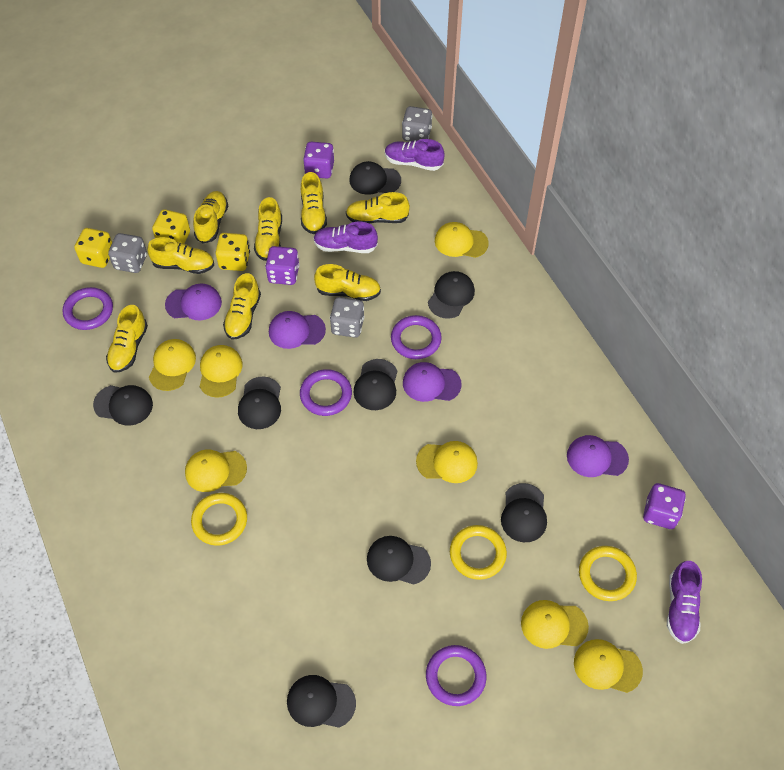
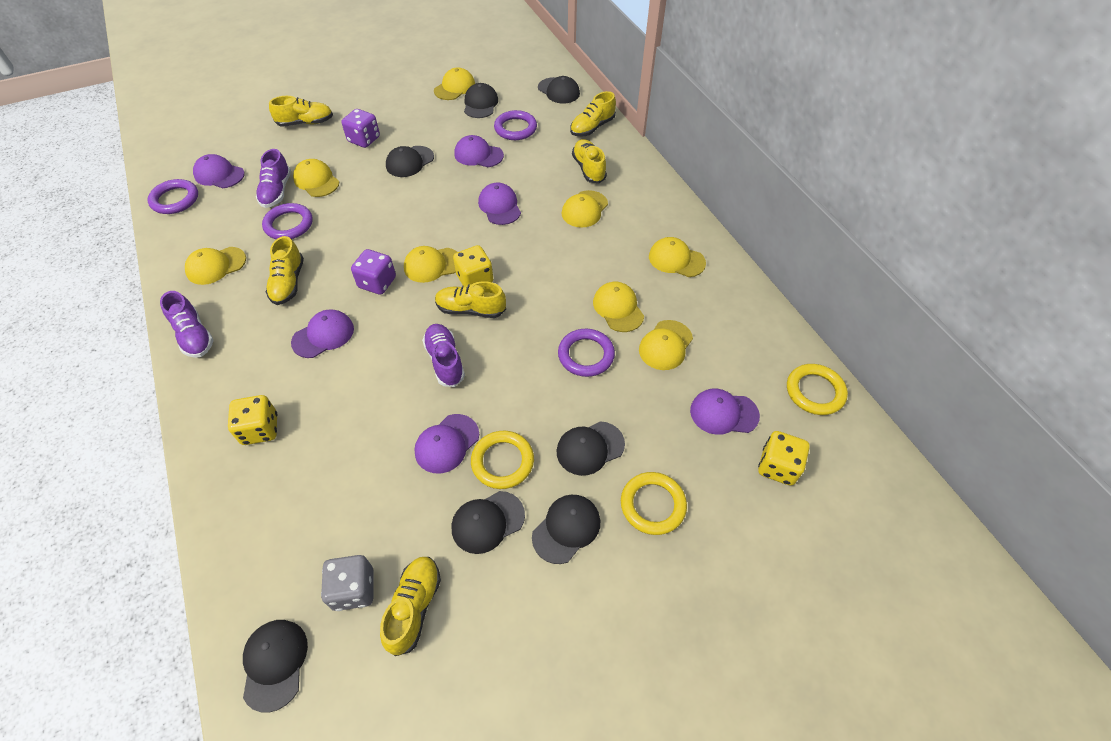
black cap: [93,385,153,426] [238,376,281,429] [287,675,356,728] [350,161,401,195] [354,359,398,410] [367,536,431,585] [428,271,475,319] [501,483,547,542] = 8 -> [243,620,308,713] [386,146,434,177] [452,491,525,554] [464,83,498,118] [532,495,600,564] [538,76,580,104] [556,421,625,476] = 7
grey dice: [108,233,147,273] [330,297,365,338] [402,106,432,141] = 3 -> [321,555,374,611] = 1
purple cap: [165,283,222,320] [269,311,326,349] [403,362,462,402] [567,435,629,477] = 4 -> [193,154,245,188] [291,310,354,358] [414,414,479,474] [454,135,504,167] [478,183,521,225] [690,388,760,435] = 6
purple dice: [265,246,300,285] [303,142,334,178] [643,483,686,529] = 3 -> [341,109,380,148] [351,249,396,295] = 2
yellow cap: [149,339,196,391] [185,450,247,492] [200,345,242,398] [416,441,478,483] [435,222,489,258] [521,600,589,649] [574,639,643,693] = 7 -> [185,247,246,285] [293,159,339,197] [404,246,457,283] [434,67,475,100] [562,190,608,228] [593,282,644,332] [639,320,693,370] [649,237,706,277] = 8
yellow shoe: [106,305,148,373] [148,237,214,274] [193,191,228,244] [223,273,261,340] [254,197,282,261] [301,172,327,234] [314,264,381,301] [346,192,410,223] = 8 -> [266,236,304,305] [269,96,333,127] [380,557,441,656] [435,281,506,318] [570,91,616,137] [572,139,607,183] = 6

